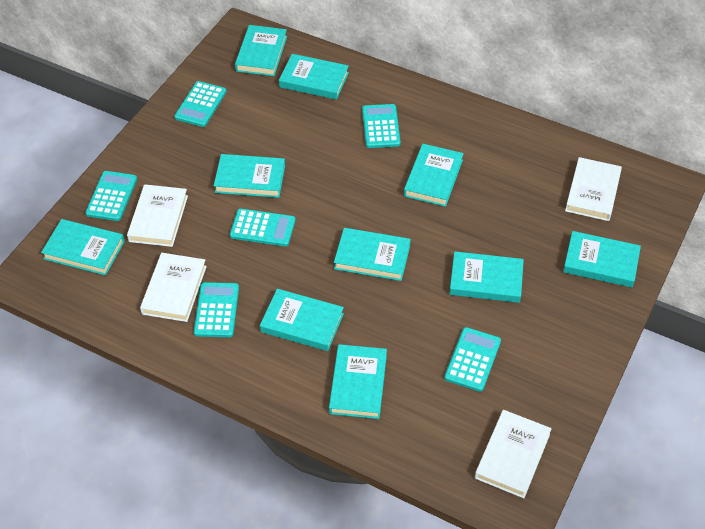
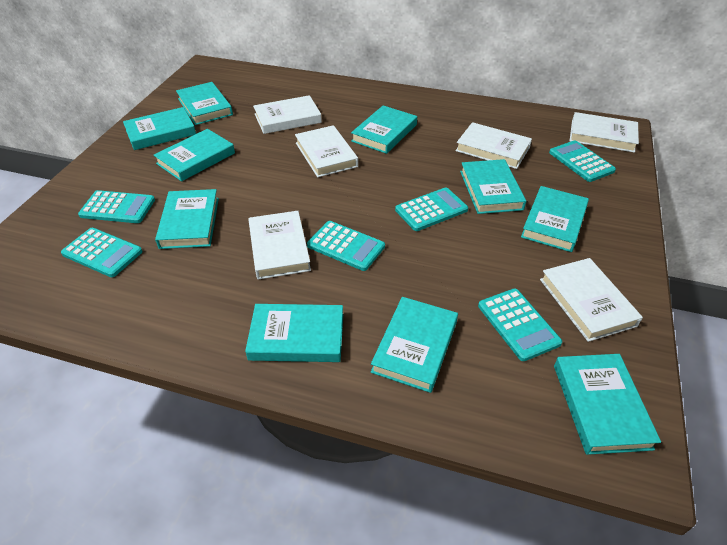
white book: [127,184,188,247] [140,253,207,322] [475,410,552,498] [565,157,622,221] = 4 -> [248,211,311,280] [253,95,322,134] [295,125,358,177] [456,122,532,169] [540,258,643,342] [570,112,639,153] = 6

